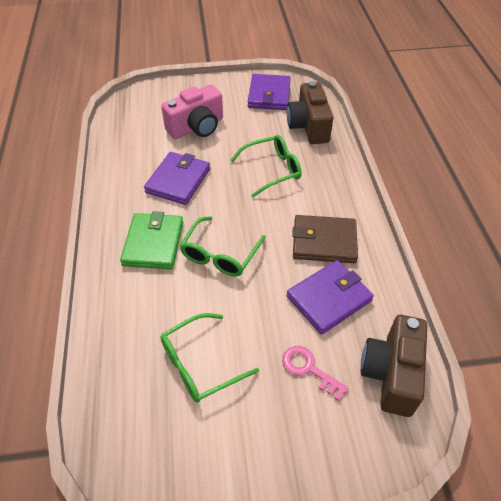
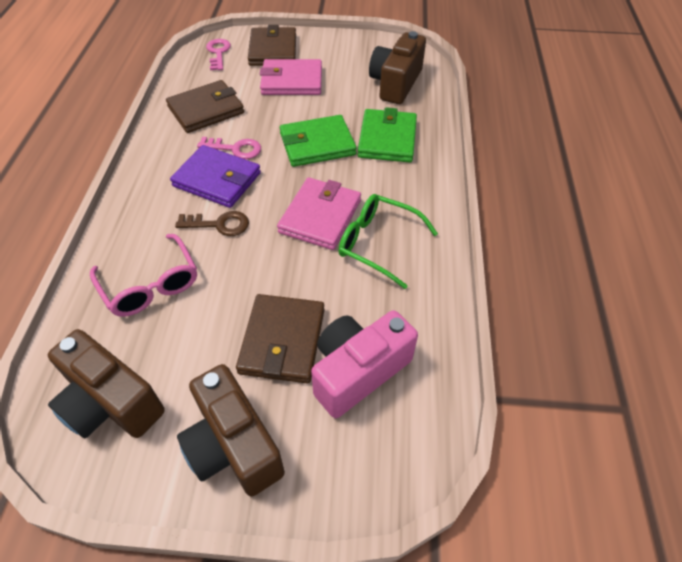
brown camera: [287,81,333,144] [361,315,427,417] = 2 -> [48,329,165,438] [177,364,285,496] [369,31,426,104] = 3
brown key: none = 0 -> [175,211,249,236] = 1
brown wallet: [292,215,358,263] = 1 -> [166,80,244,133] [236,294,324,383] [248,25,296,66] = 3
green glasses: [160,313,259,403] [180,216,266,277] [230,135,302,197] = 3 -> [338,194,438,289] = 1
green wallet: [120,211,183,269] = 1 -> [280,115,357,167] [358,107,417,162] = 2
pink glasses: none = 0 -> [90,234,197,316] = 1
pink key: [282,346,349,401] = 1 -> [197,137,261,159] [206,39,231,70] = 2
pink wallet: none = 0 -> [260,59,322,95] [277,177,361,250] = 2
purple wallet: [144,152,210,205] [248,74,291,110] [287,260,374,334] = 3 -> [170,145,261,208] = 1

